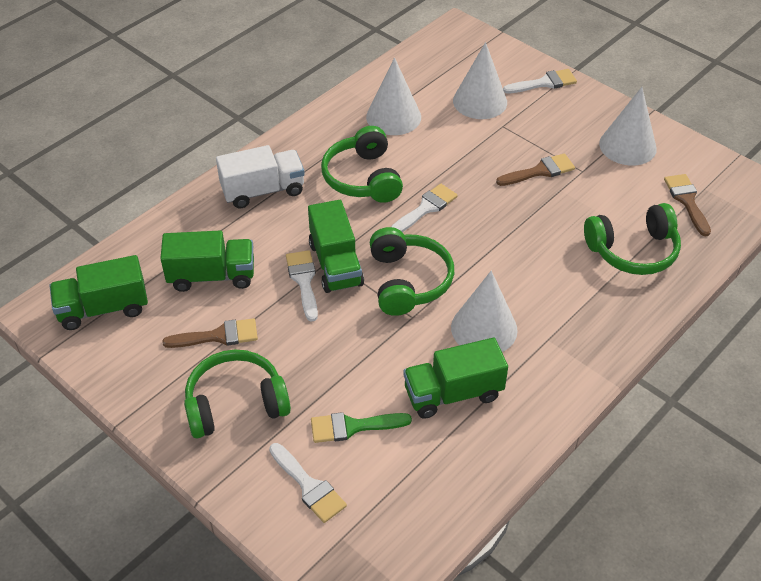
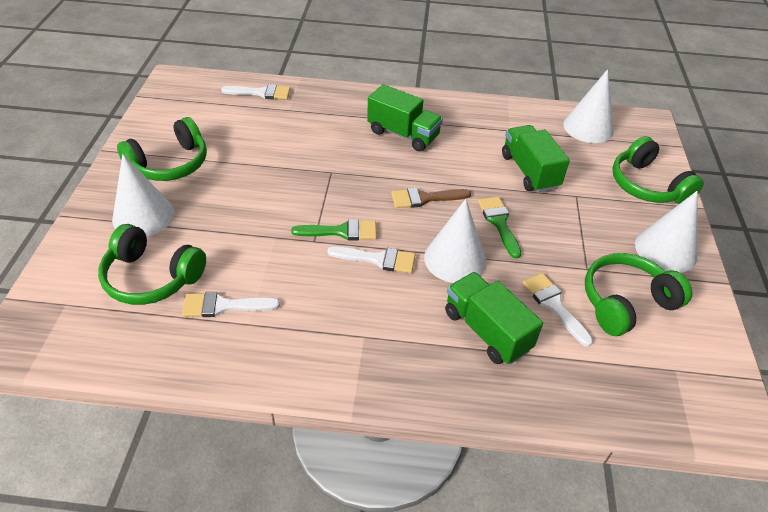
brown brush: [162,318,258,348] [496,153,575,186] [664,174,711,236] = 3 -> [391,188,471,208] = 1
green brush: [311,412,412,443] = 1 -> [291,219,377,240] [478,197,521,259] = 2
green truck: [49,255,148,330] [160,231,254,292] [308,200,364,293] [403,338,508,419] = 4 -> [367,84,443,151] [445,272,543,365] [502,125,570,193] = 3
white truck: [216,145,305,209] = 1 -> none = 0

